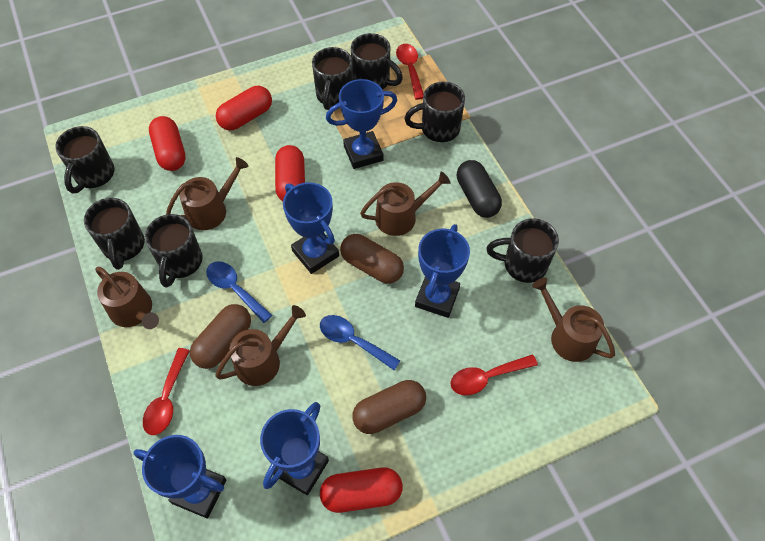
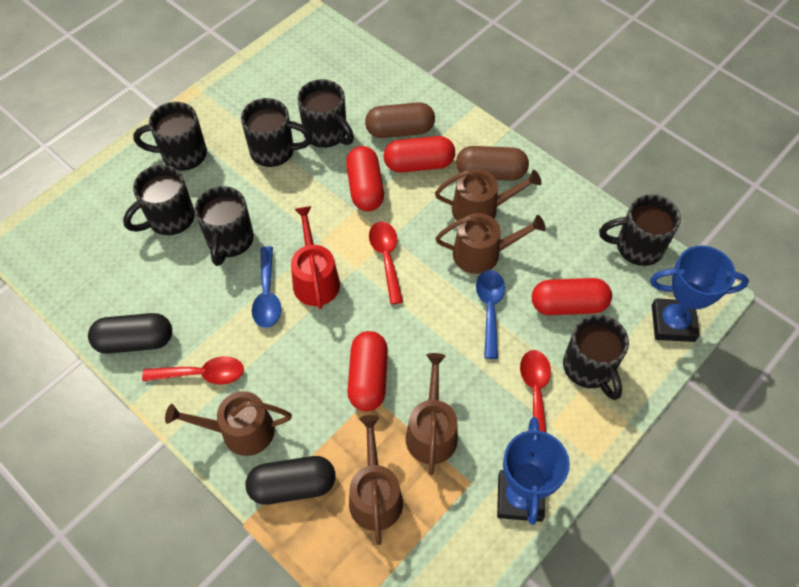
black capsule: [457,160,502,218] = 1 -> [88,313,172,354] [246,456,336,505] = 2
blue trophy: [134,435,226,519] [260,402,329,495] [283,182,339,274] [326,79,397,169] [415,224,470,318] = 5 -> [497,417,570,525] [650,246,749,342] = 2
brown capsule: [190,304,251,369] [340,234,404,284] [352,380,426,434] = 3 -> [365,102,435,138] [456,146,529,181] = 2
red watering can: none = 0 -> [291,206,340,309] = 1

